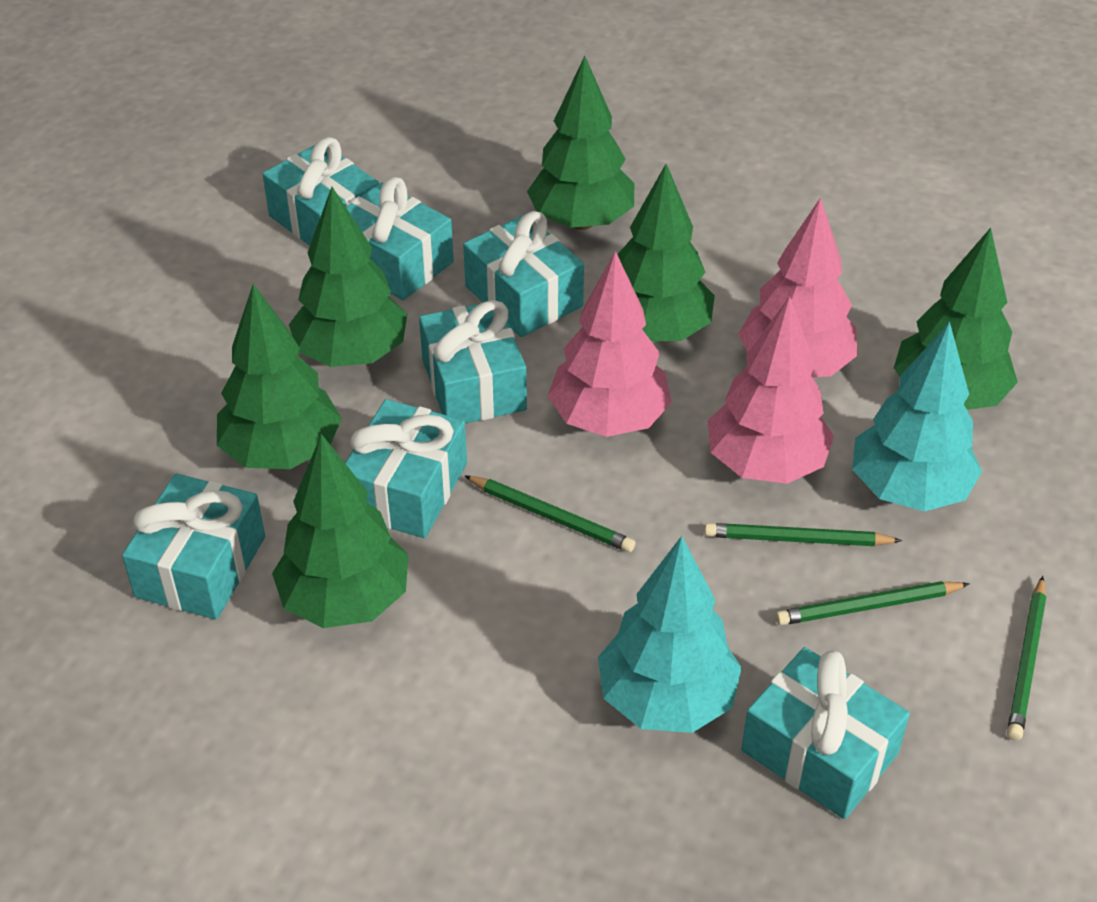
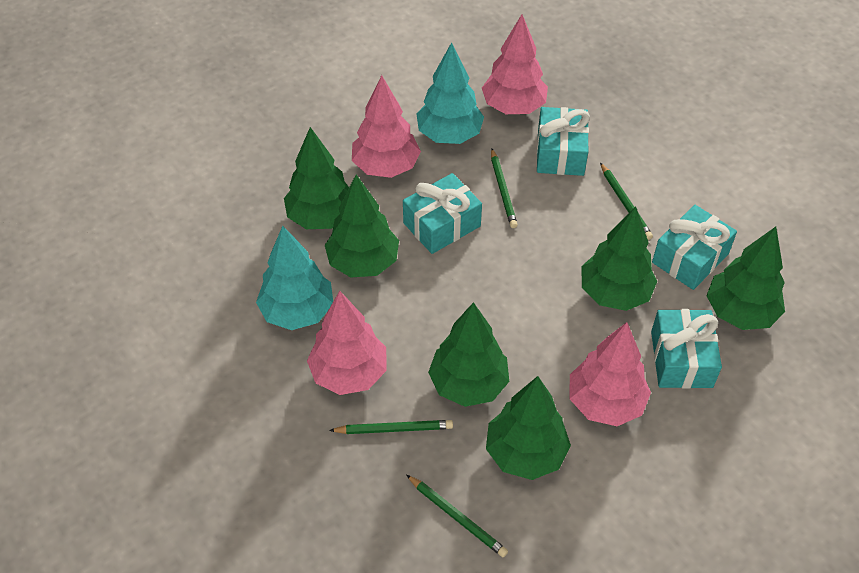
pink tree: [548,251,672,437] [708,296,834,484] [738,197,858,377] = 3 -> [307,291,387,395] [352,75,421,178] [482,14,548,114] [570,322,651,426] = 4
turquoise gift: [122,473,265,619] [262,137,379,246] [345,399,467,538] [346,177,454,300] [419,300,527,423] [463,211,584,337] [741,647,910,819] = 7 -> [403,173,482,254] [537,107,590,176] [651,309,722,389] [652,205,737,290] = 4

